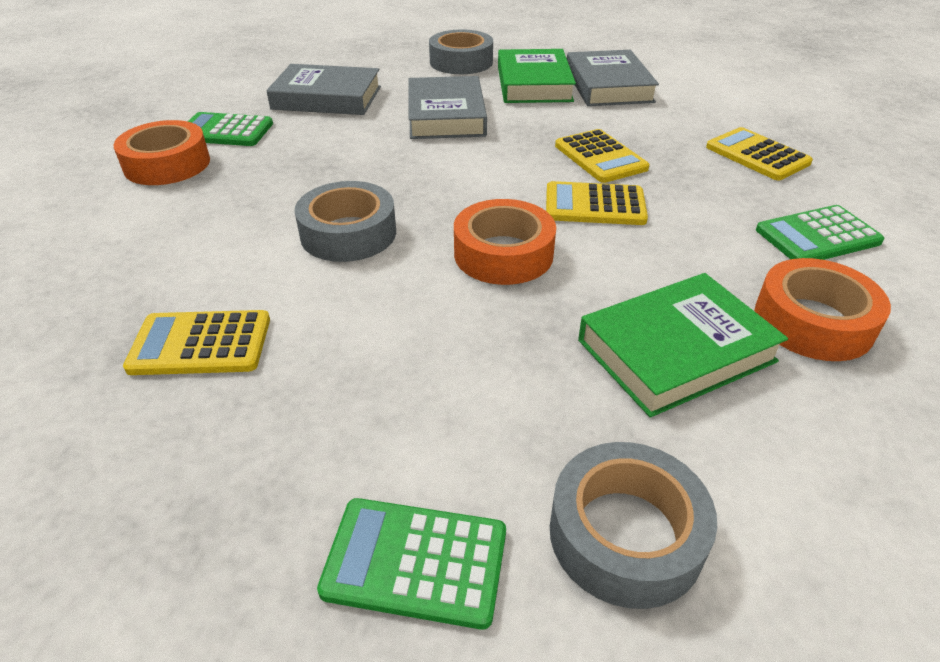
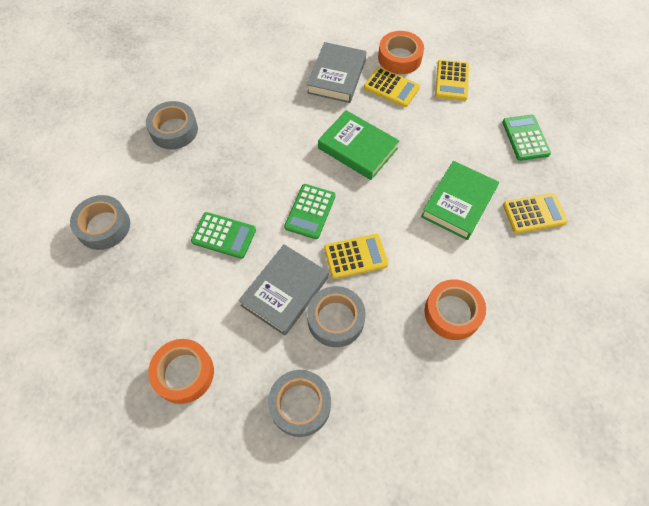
grey book: [266,64,381,115] [408,76,487,139] [567,50,659,106] = 3 -> [239,244,328,336] [307,42,366,103] = 2
grey tape: [294,181,396,262] [429,30,493,74] [550,442,717,609] = 3 -> [70,195,130,250] [146,101,198,149] [268,370,331,437] [307,286,366,347] = 4

